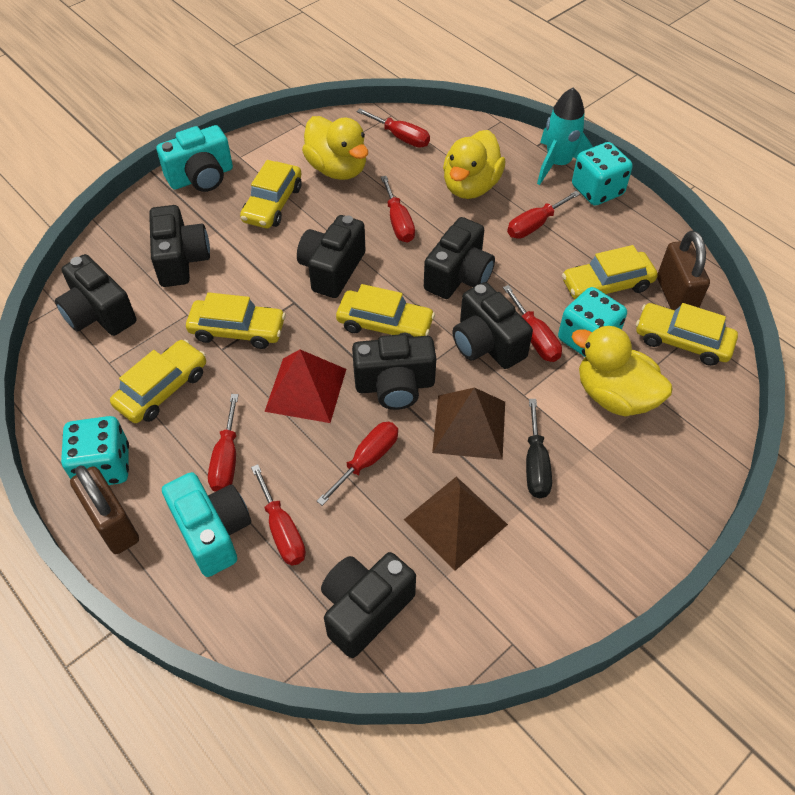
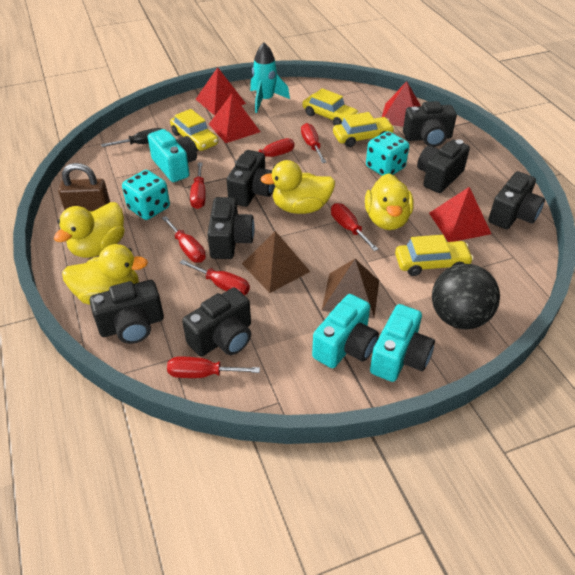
black ball: none = 0 -> [432,264,500,329] = 1
brown padlock: [70,466,139,554] [657,231,710,310] = 2 -> [58,163,110,211] = 1
red pyramid: [264,350,346,423] = 1 -> [195,67,246,115] [209,94,260,143] [382,81,421,127] [429,187,491,242] = 4
turquoise camera: [156,125,233,192] [162,472,251,577] = 2 -> [148,129,197,182] [312,294,379,368] [370,304,435,382] = 3
turquoise dice: [61,416,129,485] [558,287,627,357] [572,142,633,206] = 3 -> [122,170,170,220] [366,131,409,176] = 2
yellow car: [110,339,206,423] [186,292,286,349] [240,160,302,228] [336,284,435,337] [562,245,658,299] [636,303,738,366] = 6 -> [170,109,218,151] [303,88,359,125] [333,112,395,147] [395,235,474,276] = 4
yellow duck: [302,116,368,180] [443,130,505,199] [572,325,673,416] = 3 -> [54,202,125,258] [62,244,148,305] [260,160,335,214] [365,173,414,230] = 4

